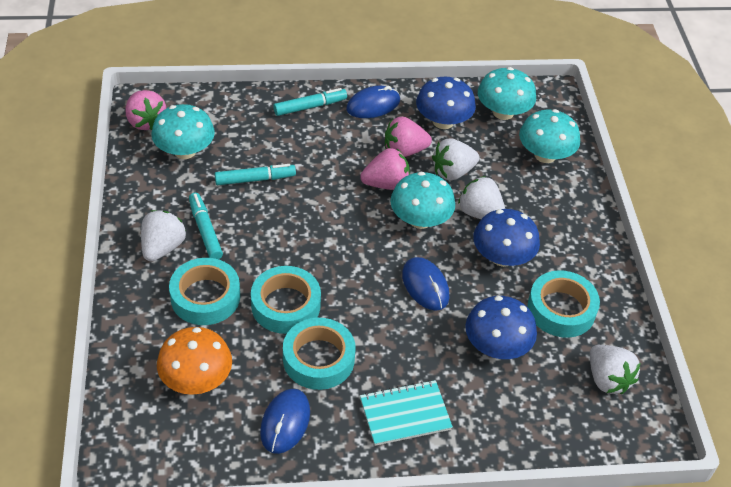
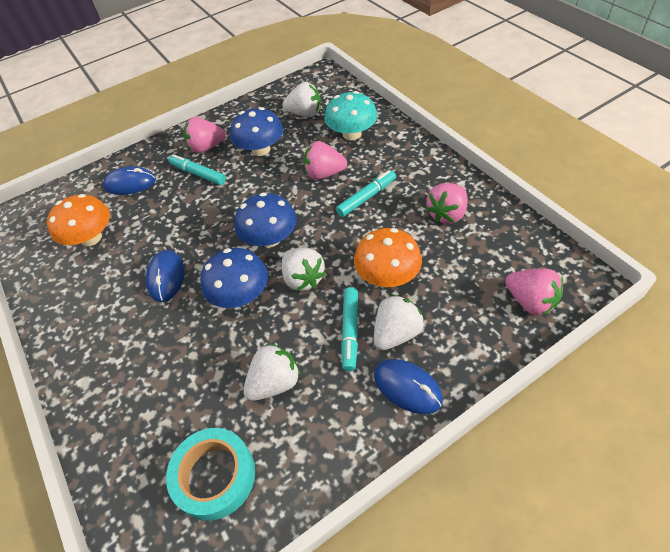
orange mushroom: [157,327,232,395] = 1 -> [47,194,110,246] [354,228,422,287] = 2
pink strawberry: [125,90,166,130] [360,148,410,190] [385,117,432,157] = 3 -> [183,117,226,153] [303,141,347,180] [426,183,468,224] [505,268,563,316] = 4
turquoise mushroom: [152,104,215,159] [390,172,455,229] [478,67,536,120] [519,109,580,163] = 4 -> [325,91,377,140] = 1
turquoise notebook: [360,380,453,446] = 1 -> none = 0
turquoise tape: [169,258,240,325] [251,266,321,334] [283,318,356,390] [527,270,600,338] = 4 -> [166,428,255,520] = 1

